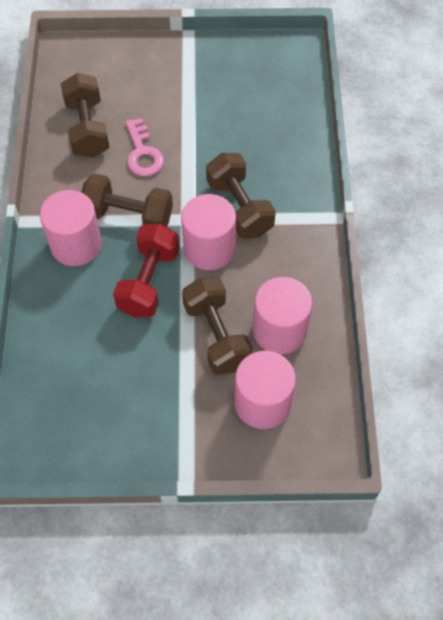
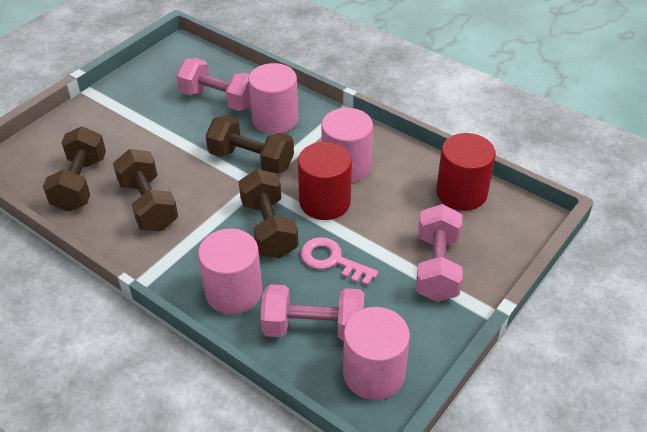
pink dumbbell: none = 0 -> [176,58,251,111] [260,284,364,341] [416,204,463,302] = 3
red cylinder: none = 0 -> [298,142,352,220] [436,133,496,211] = 2
red dumbbell: [113,224,180,317] = 1 -> none = 0

